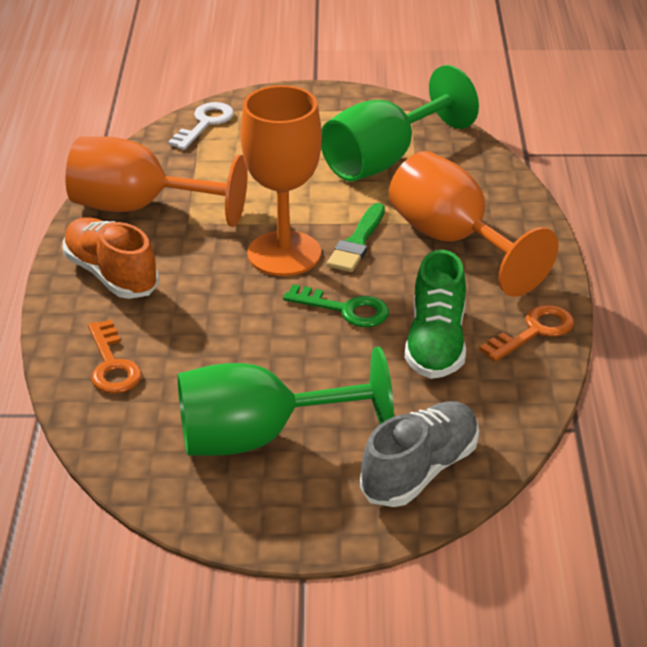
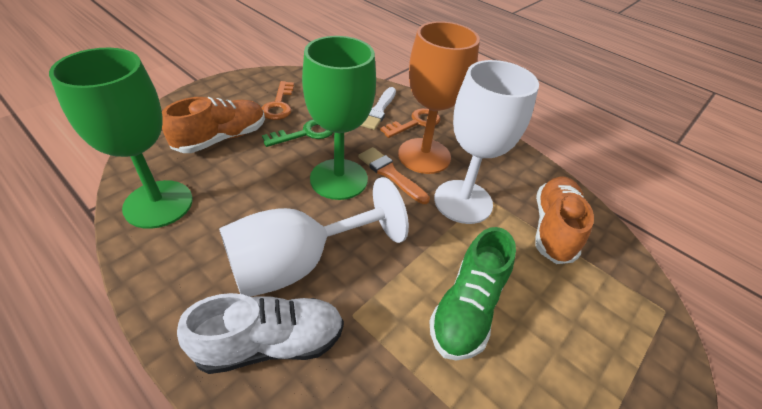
green brush: [327,203,385,272] = 1 -> none = 0
grey shoe: [360,401,479,507] = 1 -> none = 0
orange brush: none = 0 -> [358,147,430,204] = 1
orange goblet: [65,136,247,227] [241,85,322,276] [389,151,558,297] = 3 -> [398,21,480,174] = 1
orange shoe: [63,217,159,299] = 1 -> [162,97,265,153] [535,176,594,264] = 2
white brush: none = 0 -> [360,87,396,130] = 1
white goblet: none = 0 -> [219,177,409,297] [434,60,539,224] = 2
white key: [168,102,234,150] = 1 -> none = 0
white shoe: none = 0 -> [177,293,344,374] = 1

